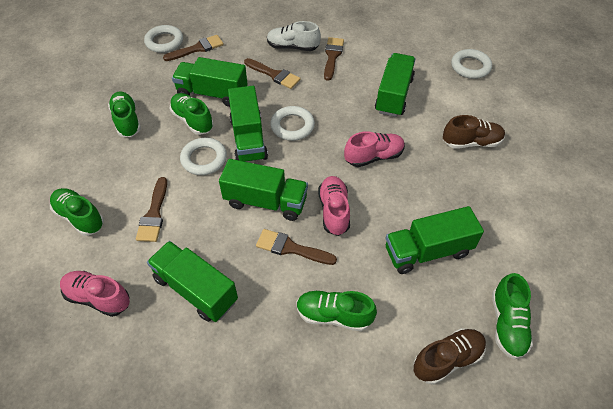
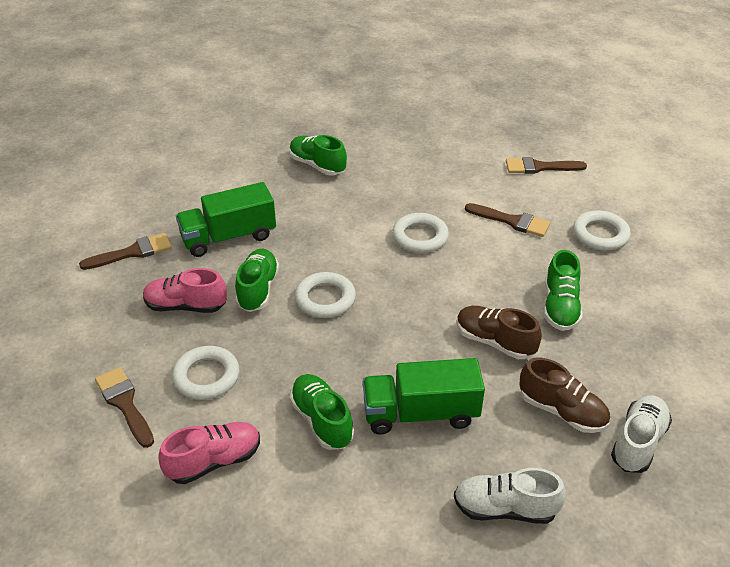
brown brush: [136,177,167,242] [163,35,224,61] [244,58,301,89] [256,229,337,265] [324,37,344,81] = 5 -> [79,233,172,270] [95,367,154,448] [465,203,550,237] [506,157,587,174] = 4
green shoe: [50,188,104,236] [108,91,141,137] [170,93,214,135] [296,290,377,331] [492,273,533,360] = 5 -> [235,249,279,312] [289,135,347,175] [290,374,354,450] [544,250,583,331] = 4
green truck: [147,241,238,322] [172,57,248,107] [219,159,308,221] [228,86,268,162] [375,53,415,117] [386,206,484,274] = 6 -> [176,182,276,257] [363,358,485,435] = 2
pink shoe: [60,271,130,317] [318,176,350,236] [344,131,405,167] = 3 -> [143,268,227,313] [158,422,260,484] = 2
white shoe: [267,21,321,51] = 1 -> [454,468,566,524] [611,395,672,473] = 2

